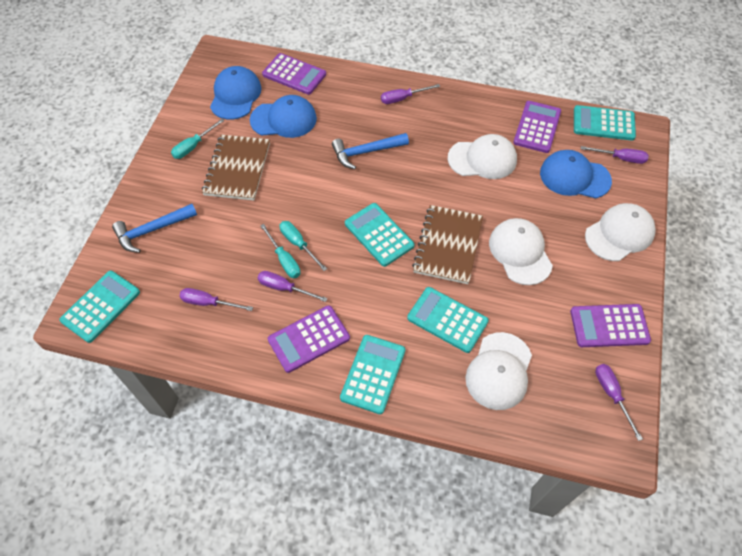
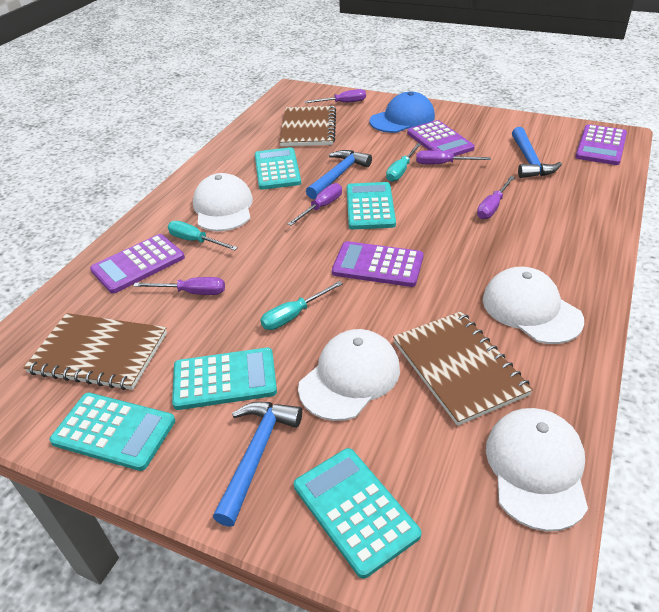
blue cap: [210,66,262,120] [250,95,317,138] [540,150,612,198] = 3 -> [369,92,435,133] = 1
blue hammer: [112,204,197,253] [332,133,409,169] = 2 -> [213,402,302,527] [306,150,372,199] [512,127,562,178] = 3
brown notebook: [202,135,270,201] [412,205,483,284] = 2 -> [24,313,167,390] [280,106,336,146] [393,311,533,426] = 3

